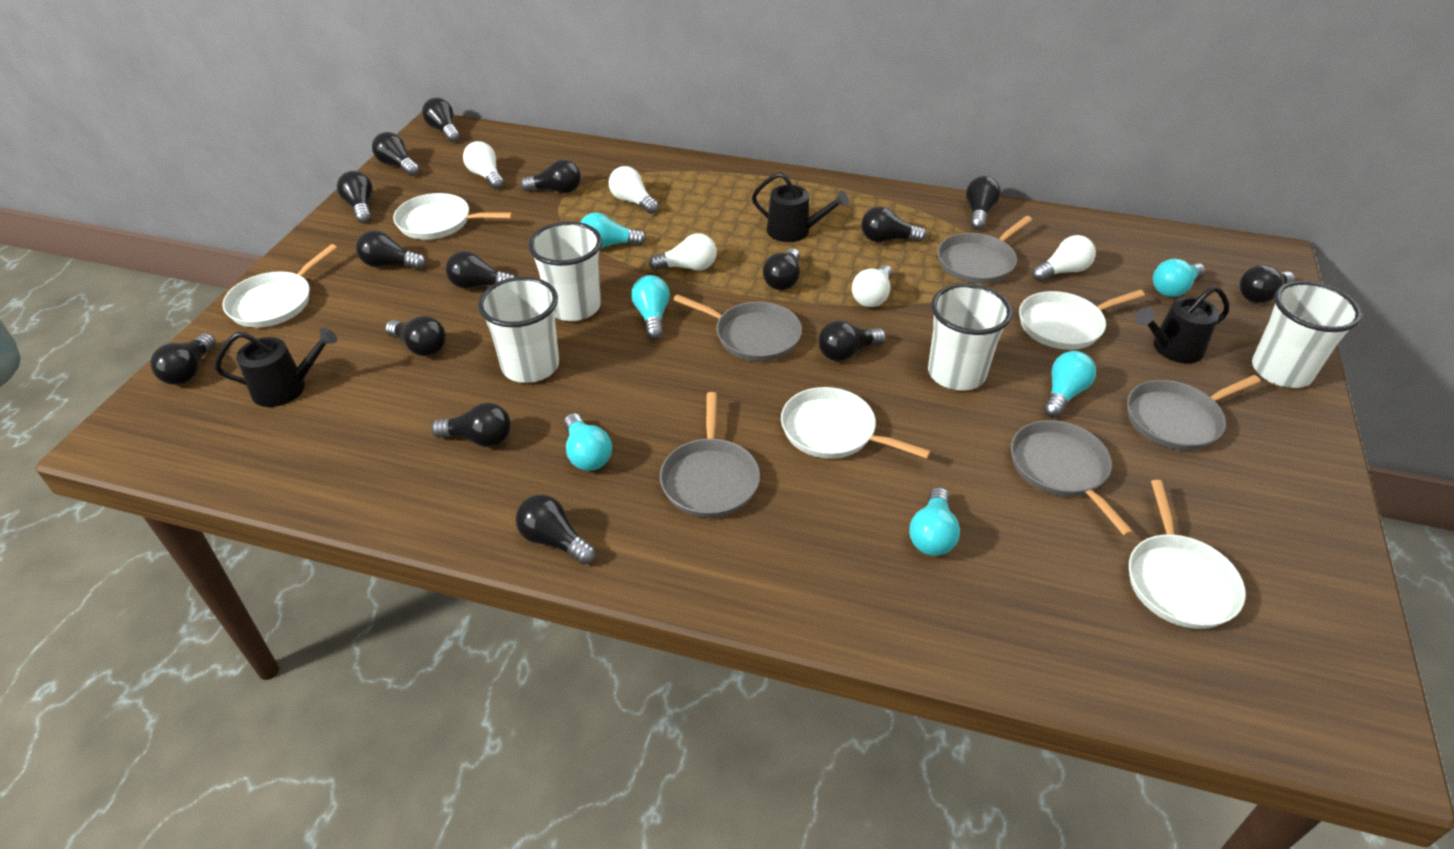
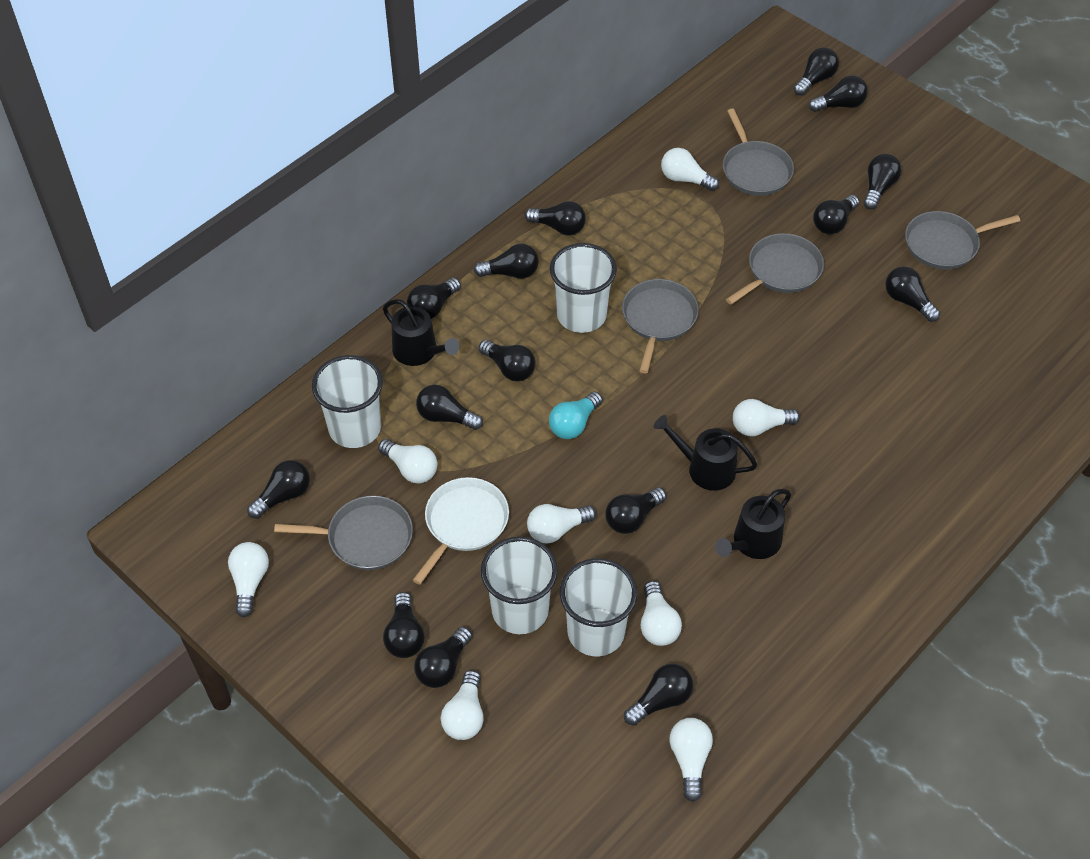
turquoise light bulb: [564,413,612,471] [580,212,646,248] [631,275,670,339] [909,487,960,556] [1044,351,1096,418] [1153,259,1205,297] = 6 -> [549,392,602,439] = 1
white light bulb: [463,141,504,189] [609,166,659,214] [649,233,717,271] [852,265,893,307] [1032,235,1096,281] = 5 -> [228,542,269,618] [378,439,437,483] [441,670,484,740] [527,504,596,543] [641,581,682,646] [661,148,719,191] [670,718,713,802] [733,399,800,436] = 8
white pan: [222,244,337,328] [393,193,513,240] [781,387,931,459] [1019,290,1145,350] [1129,480,1246,629] = 5 -> [413,477,509,585] = 1

